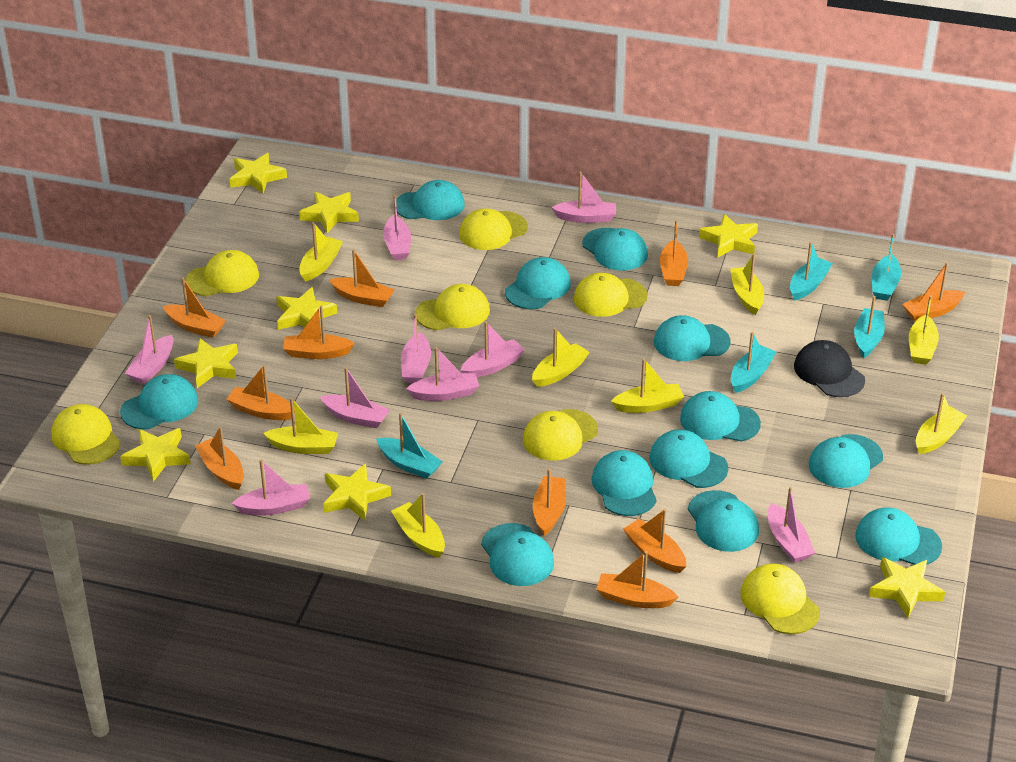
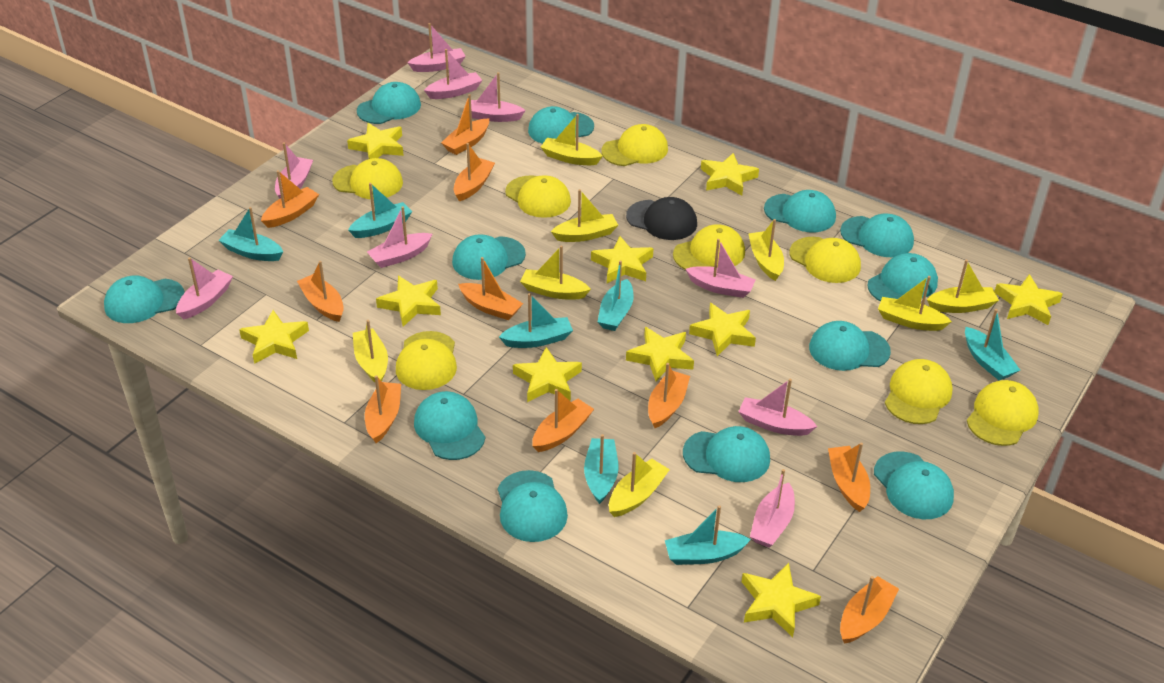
turquoise boat: [376,413,443,479] [731,332,776,393] [790,242,833,301] [854,296,885,359] [872,234,901,301] = 5 -> [218,207,283,261] [348,183,412,238] [499,293,573,348] [584,434,619,504] [598,260,634,331] [665,505,751,565] [965,309,1020,380] = 7
yellow cap: [51,404,121,465] [186,250,259,296] [415,284,490,331] [459,209,528,250] [523,409,598,461] [574,273,648,317] [740,564,820,634] = 7 -> [332,158,403,200] [396,331,457,390] [505,175,571,218] [601,124,668,166] [673,224,745,270] [790,237,861,283] [885,359,953,424] [967,380,1039,446] = 8
yellow star: [120,428,191,482] [174,338,238,388] [230,153,287,194] [276,287,337,330] [299,192,359,233] [323,464,391,521] [699,214,758,257] [869,557,945,618] = 8 -> [239,310,309,364] [347,123,404,159] [376,276,441,327] [513,347,582,402] [591,236,654,283] [626,327,694,382] [689,303,756,356] [701,153,759,196] [742,563,821,637] [994,274,1063,325] = 10

